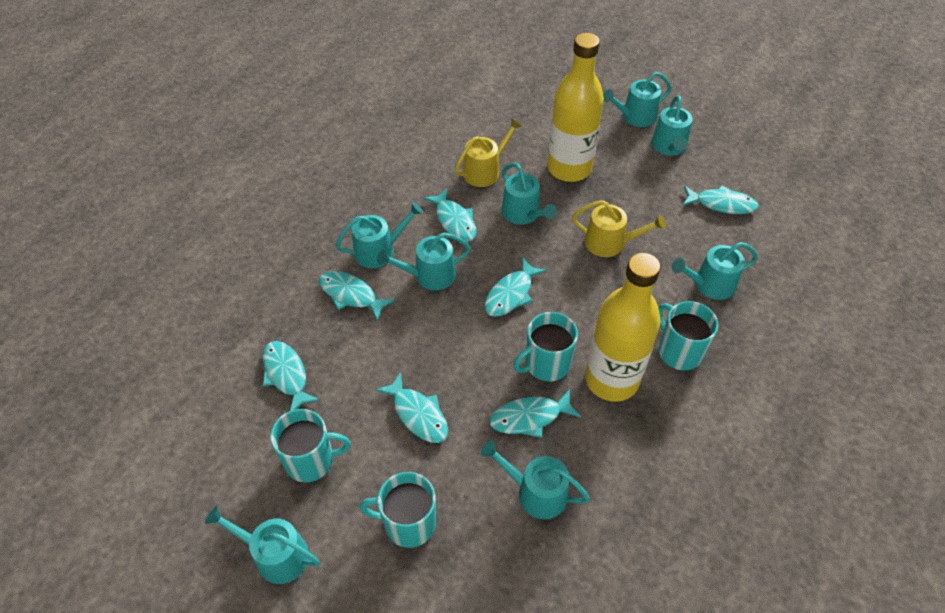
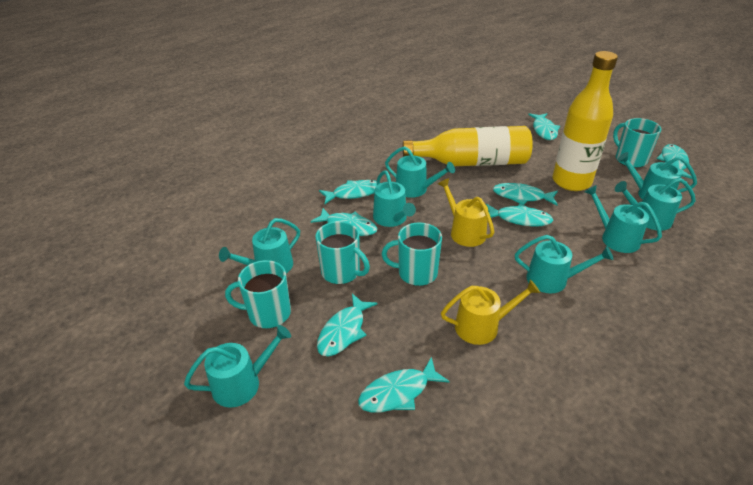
turquoise fish: [263,341,320,411] [319,271,395,321] [375,372,448,443] [423,188,476,242] [484,258,547,317] [490,389,581,438] [682,185,759,214] = 7 -> [311,208,378,236] [317,294,378,356] [319,180,377,204] [358,357,450,413] [486,204,553,226] [493,183,558,205] [528,113,560,140] [656,144,693,179] = 8

